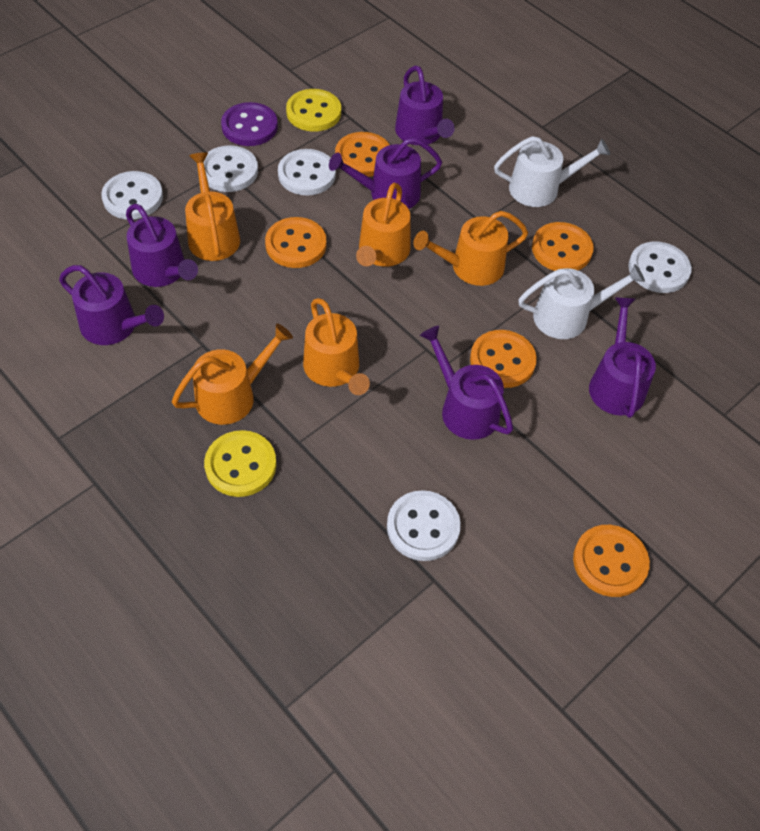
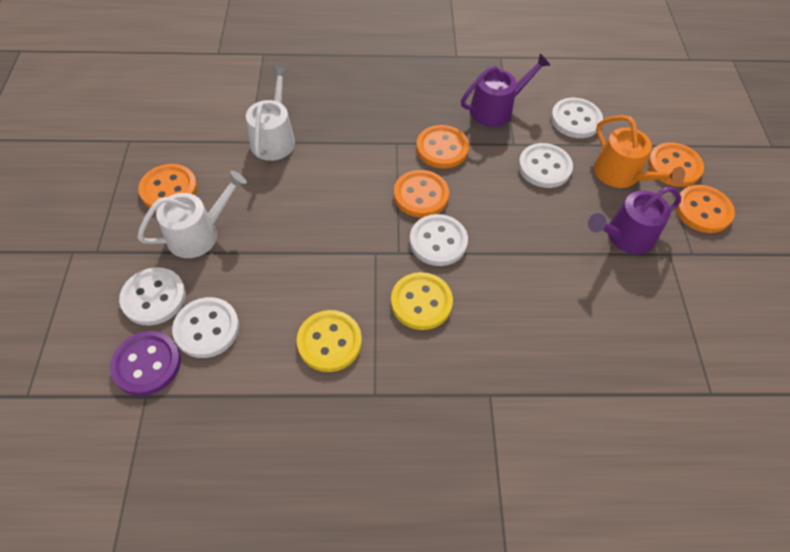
orange watering can: [172,324,293,425] [185,152,240,261] [303,298,370,395] [356,183,410,266] [414,211,528,286] = 5 -> [594,115,685,188] = 1
purple watering can: [59,265,164,345] [126,204,198,287] [329,137,442,209] [395,66,455,145] [420,326,513,440] [589,297,656,418] = 6 -> [461,53,550,127] [588,186,681,254] = 2

